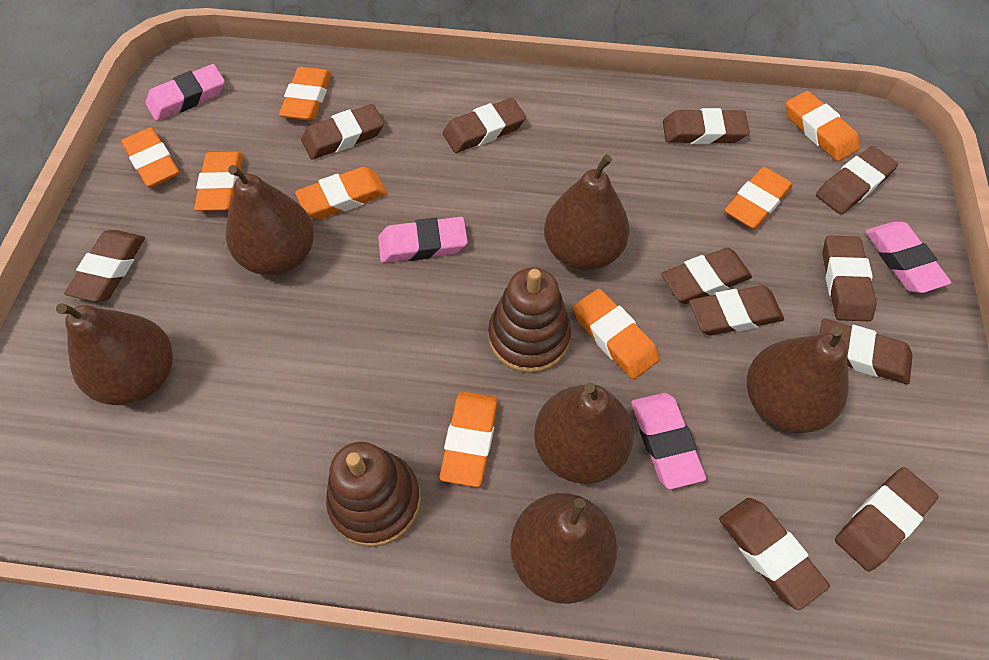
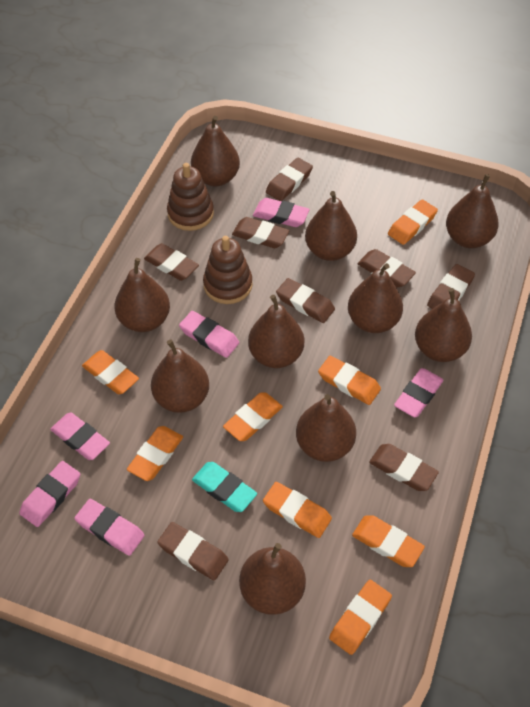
brown eraser: [64,230,145,302] [301,104,384,160] [443,98,526,153] [661,247,752,304] [663,108,750,144] [689,285,784,336] [719,498,830,610] [816,146,898,214] [819,318,913,384] [822,236,876,321] [835,467,938,571] = 11 -> [144,243,199,281] [157,522,229,580] [232,217,289,248] [266,158,313,201] [276,278,335,323] [357,249,416,288] [369,444,439,491] [427,264,475,309] = 8
brown pear: [56,303,173,405] [226,165,314,275] [510,493,617,604] [534,382,634,484] [544,154,630,271] [747,326,849,433] = 6 -> [114,258,170,332] [151,339,209,413] [191,116,240,186] [239,543,306,615] [248,295,304,368] [296,394,356,462] [305,191,357,261] [348,263,403,333] [415,288,472,362] [446,174,499,248] = 10
pink eraser: [146,64,225,121] [378,217,468,263] [631,393,706,489] [865,222,951,293] = 4 -> [19,461,80,527] [50,413,110,460] [74,499,145,556] [179,311,239,358] [253,198,310,227] [394,368,444,418] = 6
turquoise eraser: none = 0 -> [192,462,257,512] = 1

